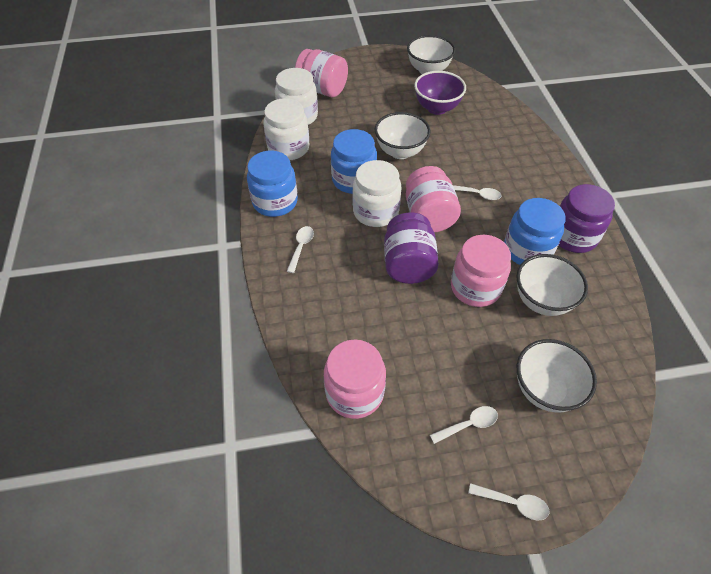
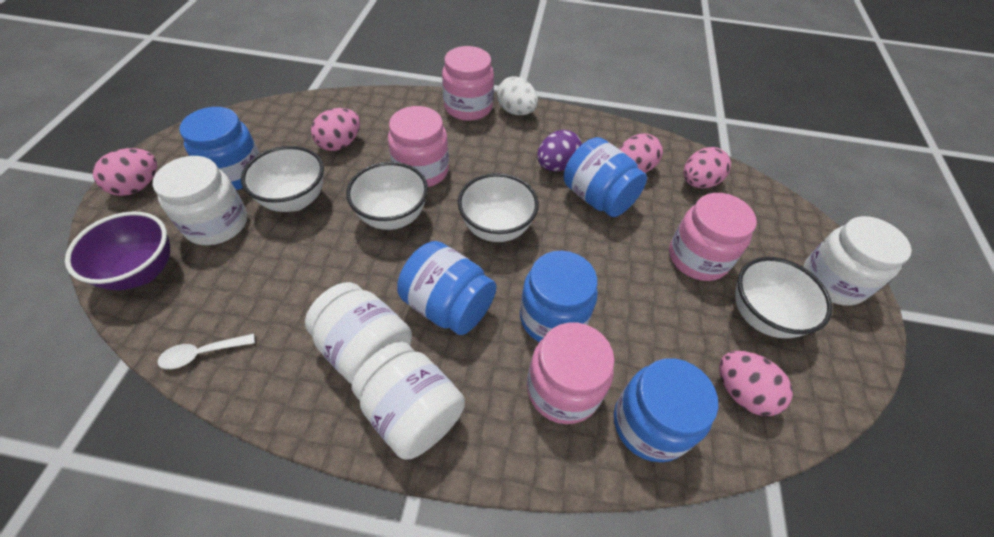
blue jar: [247,151,298,217] [331,129,377,194] [504,198,566,265] = 3 -> [180,107,260,190] [397,241,496,335] [520,251,598,342] [564,137,647,217] [614,358,718,462] = 5
pink egg: none = 0 -> [93,148,157,196] [311,108,360,151] [619,133,663,173] [683,147,731,188] [719,351,793,416] = 5
purple egg: none = 0 -> [537,130,582,171] = 1
purple jar: [384,212,439,284] [559,184,615,253] = 2 -> none = 0
white egg: none = 0 -> [497,76,538,115] = 1
white jar: [263,98,309,160] [275,68,318,125] [353,160,401,227] = 3 -> [153,156,247,246] [305,282,412,384] [351,341,465,459] [803,216,912,306] = 4
white spoon: [287,226,314,273] [430,406,498,444] [453,185,502,200] [468,483,550,520] = 4 -> [158,334,255,369] = 1

